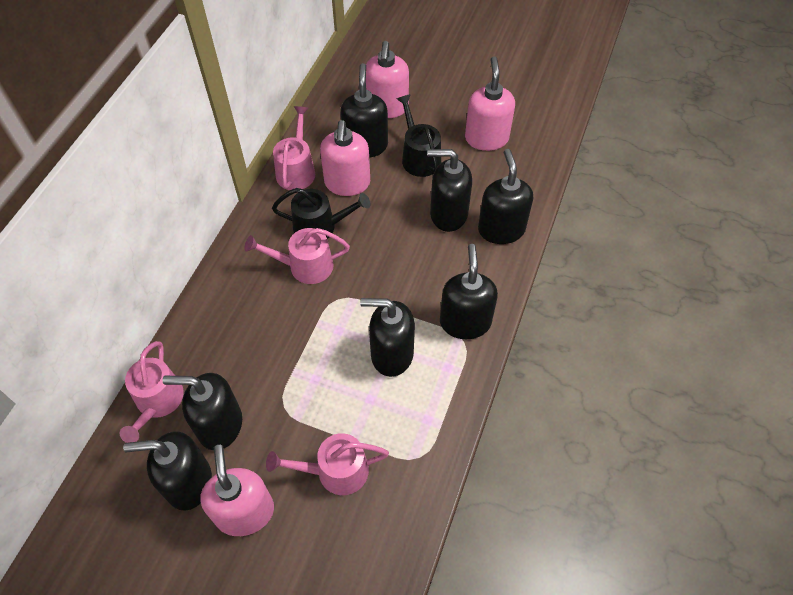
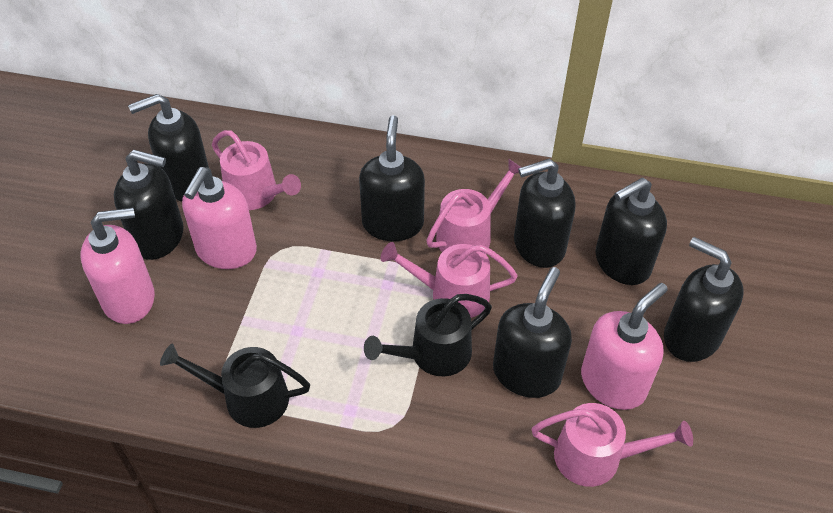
pink soap dispenser: [200,445,274,536] [320,120,370,196] [365,41,409,118] [465,56,515,151] = 4 -> [80,208,155,324] [182,167,257,269] [581,283,668,410] = 3

